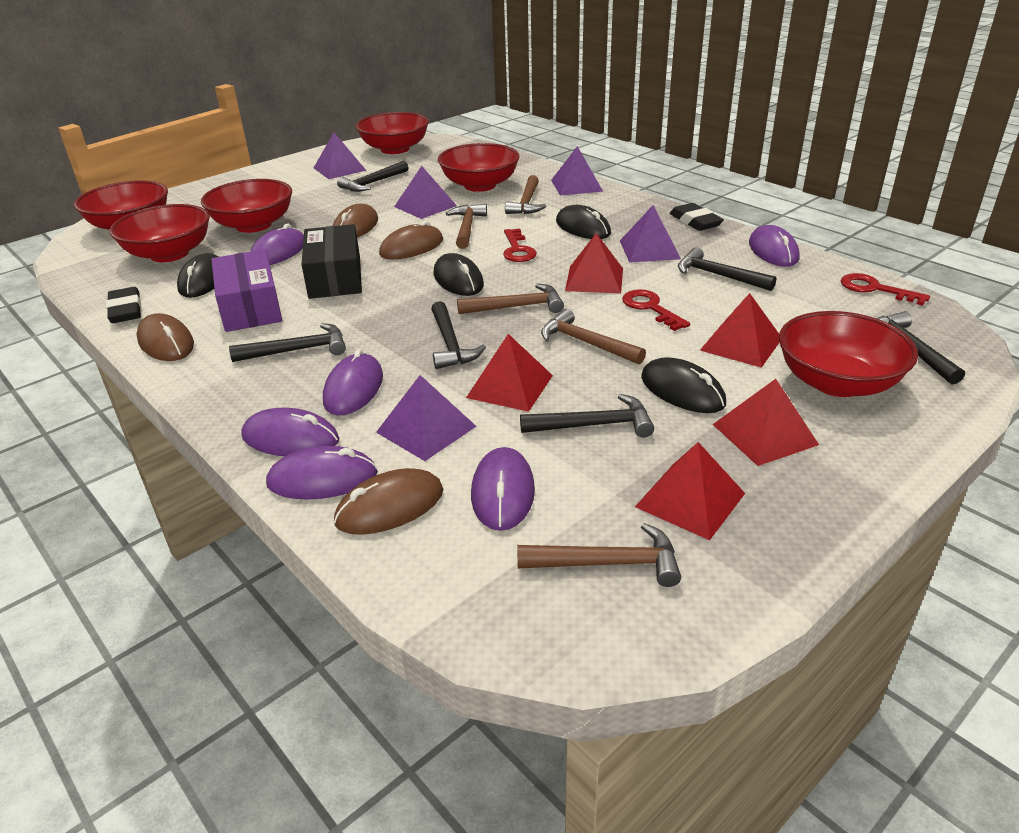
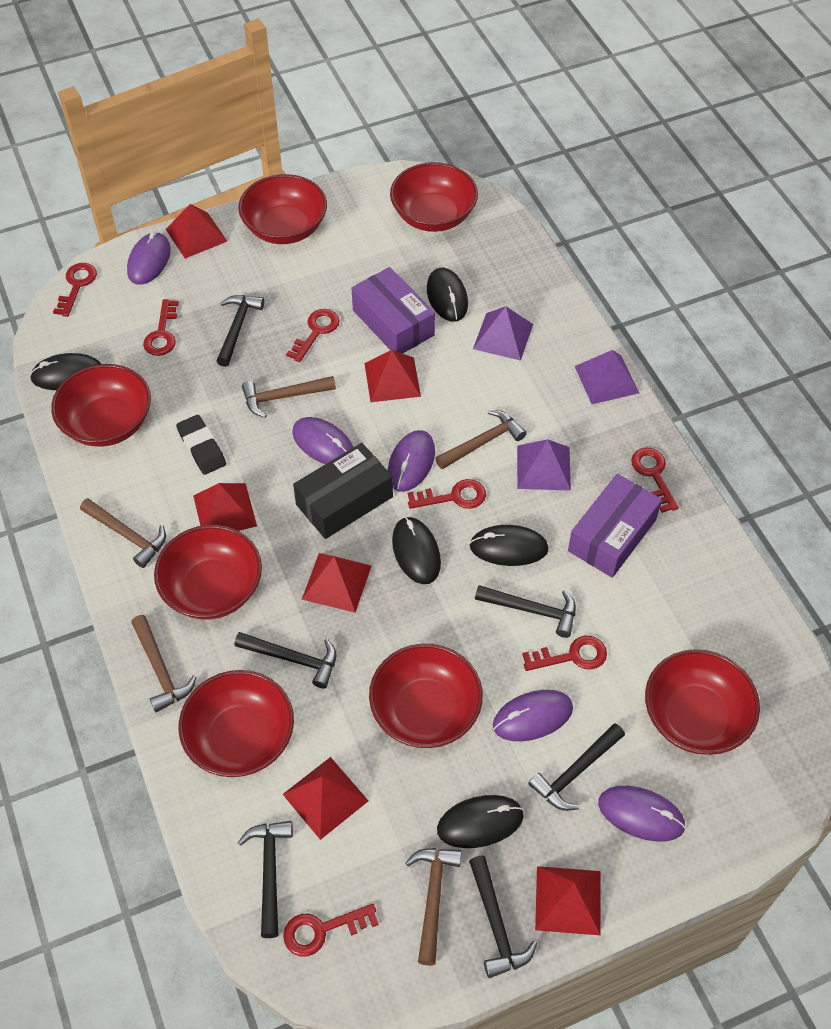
black eraser: [106,287,141,323] [670,203,724,231] = 2 -> [176,415,226,475] = 1
black mouse: [177,253,219,298] [434,253,484,296] [556,205,611,239] [641,357,726,413] = 4 -> [30,353,101,390] [392,517,441,584] [427,268,468,322] [437,795,524,848] [469,525,549,566] = 5
brown mouse: [137,313,194,361] [333,204,378,238] [334,468,443,535] [379,221,443,260] = 4 -> none = 0
purple box: [211,249,282,332] = 1 -> [352,267,435,354] [568,474,662,578] = 2
purple mouse: [242,408,340,456] [250,224,304,265] [266,446,378,499] [323,349,383,415] [471,447,535,531] [749,225,800,267] = 6 -> [127,232,171,285] [292,417,353,464] [388,430,435,492] [493,690,573,741] [598,786,686,842] = 5
purple pyramid: [314,133,367,179] [376,375,477,461] [394,166,457,219] [551,146,603,196] [620,205,681,263] = 5 -> [473,306,533,361] [517,439,571,491] [575,350,639,404] = 3
red bowl: [74,180,168,230] [110,204,210,262] [201,179,292,233] [356,112,429,154] [438,143,520,192] [779,311,918,397] = 6 -> [51,364,151,447] [154,525,262,620] [179,670,294,777] [238,174,327,244] [369,644,483,748] [390,162,478,232] [645,649,760,755] = 7
red key: [503,228,537,262] [622,289,690,331] [841,273,930,306] = 3 -> [53,263,97,317] [143,299,179,356] [283,904,379,957] [286,309,340,362] [408,479,486,509] [522,636,607,671] [631,448,679,513] = 7
red pyramid: [466,334,553,412] [565,233,623,294] [635,442,745,540] [700,293,780,368] [713,379,819,466] = 5 -> [166,204,227,259] [193,483,257,531] [282,757,368,840] [302,553,371,613] [364,350,421,402] [535,866,601,935] = 6

